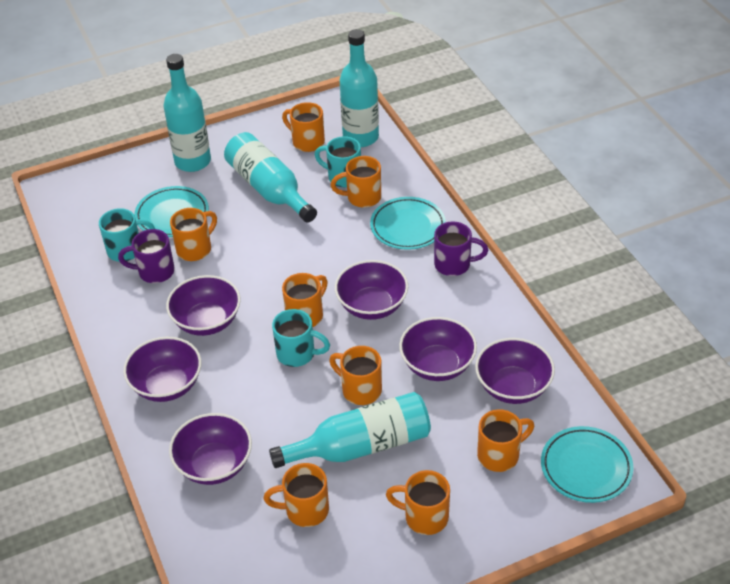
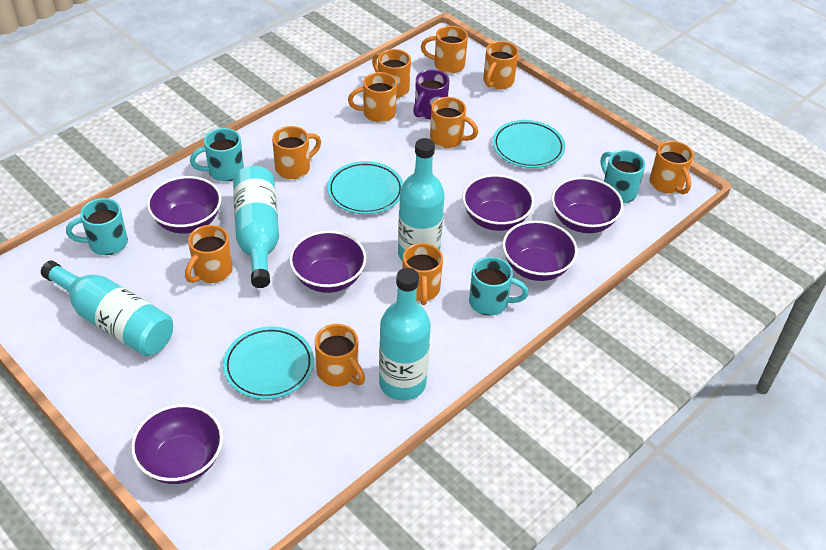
orange mug: [170,208,217,261] [264,463,329,527] [282,102,325,152] [282,273,328,327] [329,346,382,405] [331,156,381,208] [386,470,450,535] [477,409,534,472] = 8 -> [185,225,233,283] [272,126,321,179] [315,324,365,386] [348,72,397,123] [372,49,411,98] [402,243,443,305] [421,26,468,74] [430,97,478,148] [483,41,519,90] [650,141,694,194] = 10
purple mug: [118,229,175,283] [434,221,488,276] = 2 -> [413,70,449,120] = 1
turquoise mug: [99,208,155,262] [272,309,330,367] [314,136,361,187] = 3 -> [66,198,128,255] [190,128,244,182] [469,257,529,316] [601,150,645,203] = 4

